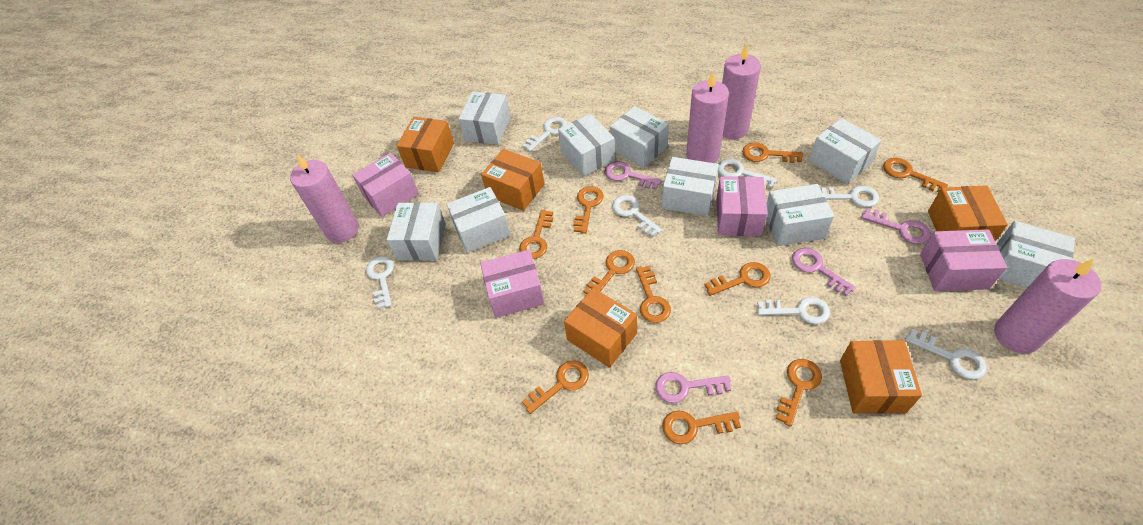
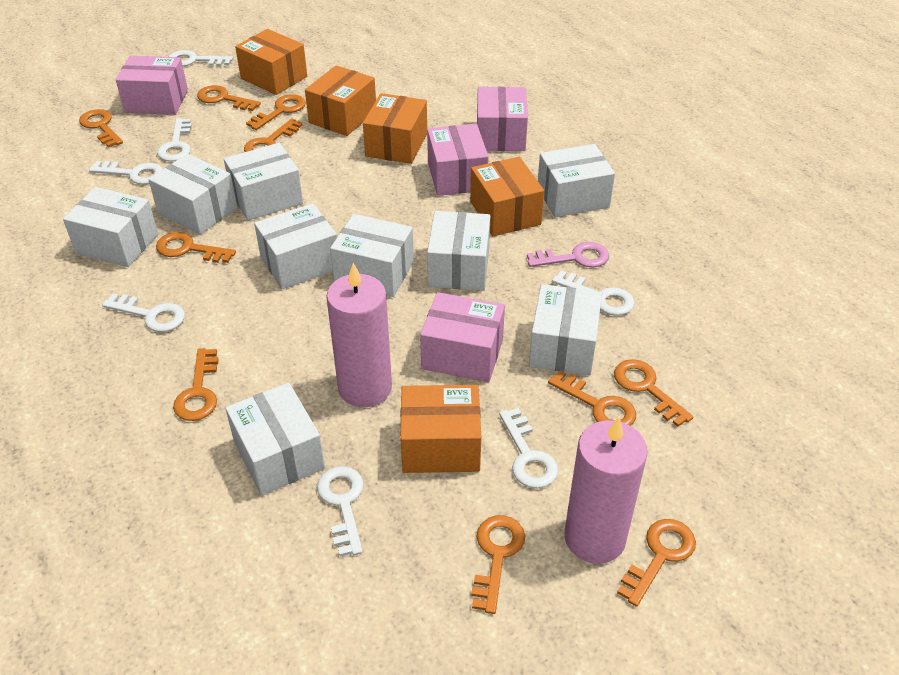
pink candle: [290,154,359,243] [686,72,729,163] [722,44,761,139] [994,259,1101,354] = 4 -> [326,263,392,407] [564,417,648,564] = 2
pink key: [605,161,662,189] [655,372,731,403] [792,248,856,296] [861,208,931,244] = 4 -> [527,242,609,267] = 1

